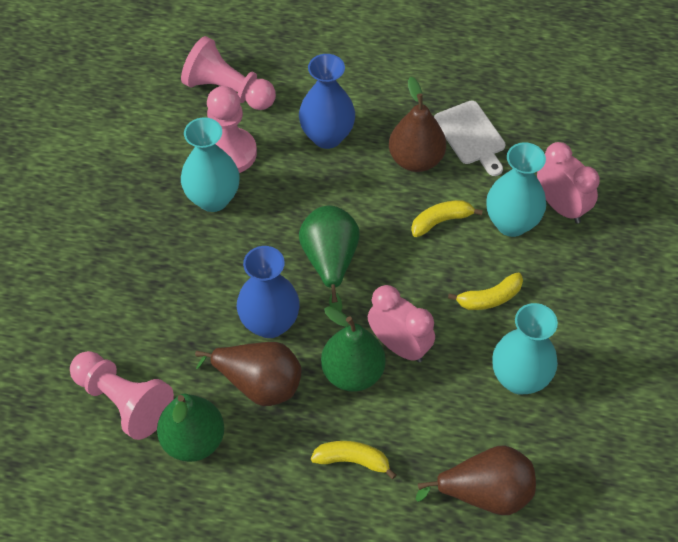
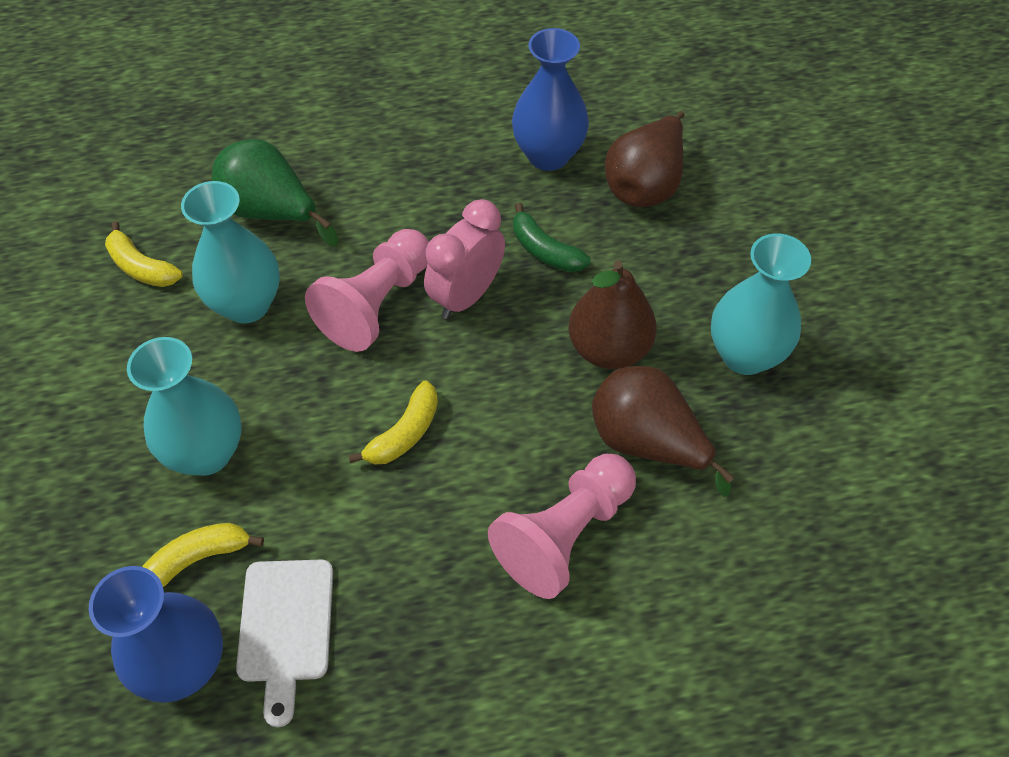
green banana: none = 0 -> [513,203,591,272] = 1
green pear: [157,394,224,462] [299,206,360,311] [321,307,386,392] = 3 -> [212,139,338,247] = 1
pink clock: [368,285,435,362] [537,142,600,223] = 2 -> [424,199,505,319] = 1
pink pawn: [70,351,174,440] [181,36,276,110] [207,86,257,173] = 3 -> [305,229,429,352] [488,454,636,599] = 2

